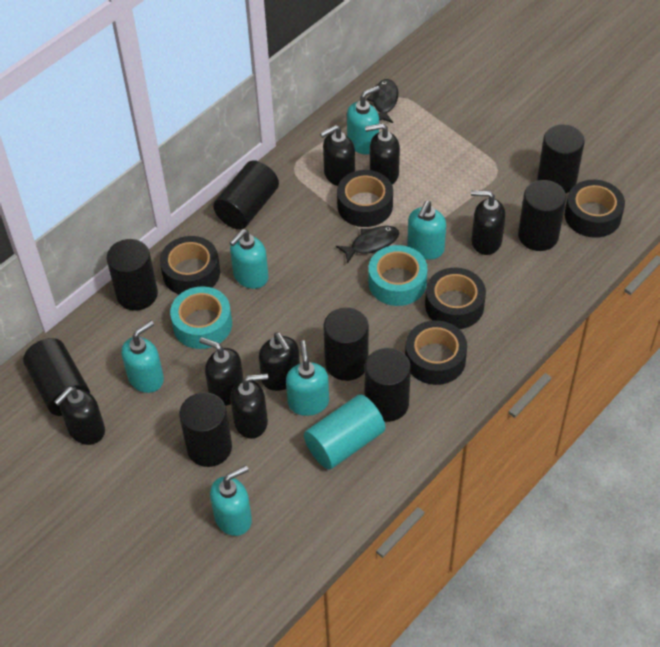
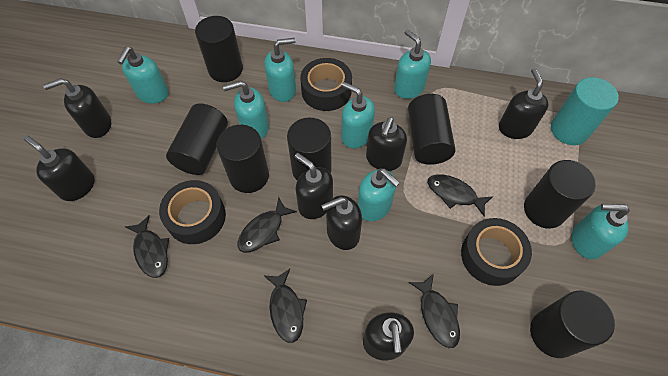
black cylinder: [23,338,90,416] [107,239,158,311] [179,392,232,467] [213,160,279,230] [323,307,369,381] [365,348,411,422] [518,180,566,251] [537,124,585,193] = 8 -> [166,103,228,175] [195,16,243,82] [216,125,269,193] [287,118,331,180] [408,94,455,165] [524,160,596,229] [530,291,615,358] = 7
black fish: [336,226,399,264] [367,79,398,123] = 2 -> [125,215,169,278] [238,197,297,253] [264,269,307,343] [409,274,460,348] [427,174,493,217] = 5
black tape: [160,236,220,295] [337,170,393,227] [405,320,467,385] [425,268,486,329] [565,180,625,238] = 5 -> [159,180,226,244] [300,58,352,111] [461,218,532,286] = 3
turquoise soap dispenser: [121,321,164,393] [210,466,252,536] [229,229,269,289] [286,340,329,416] [347,86,380,154] [407,201,446,260] = 6 -> [117,47,168,104] [223,81,269,139] [265,38,296,102] [341,82,375,148] [358,169,400,221] [394,29,431,99] [572,204,630,259] = 7
turquoise tape: [170,286,232,349] [369,245,428,306] = 2 -> none = 0

